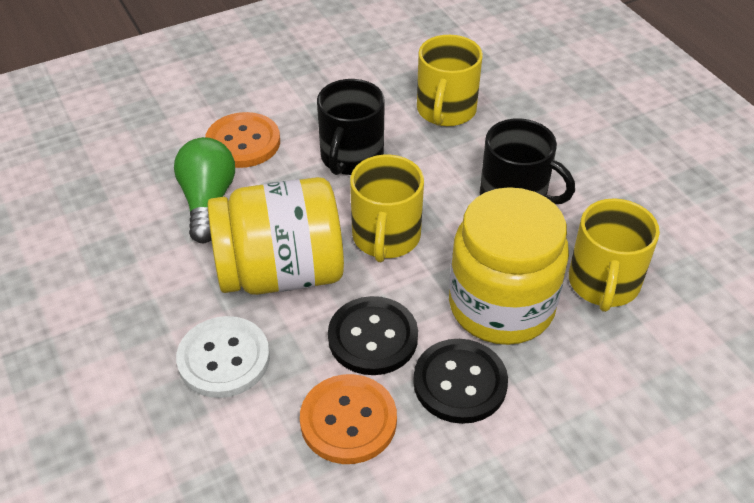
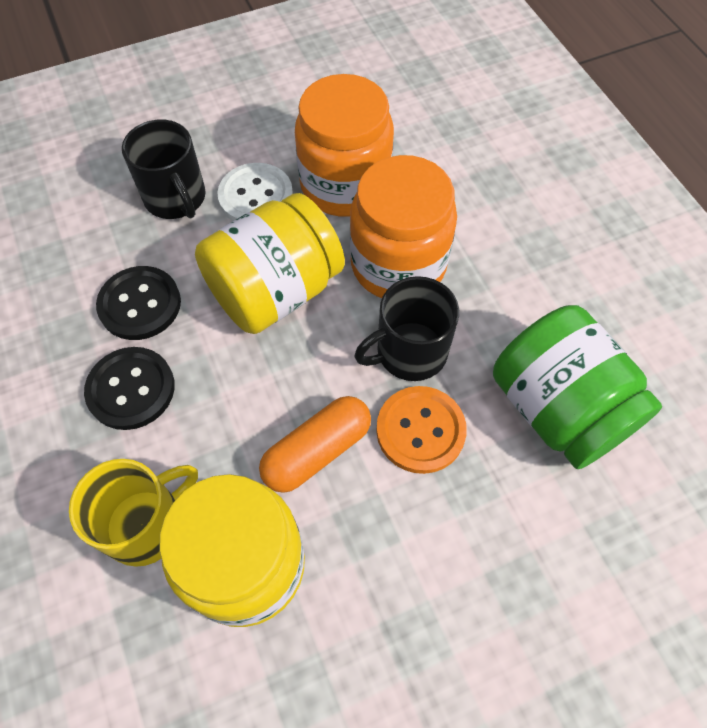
green jar: none = 0 -> [493,305,662,469] = 1
green light bulb: [174,137,235,243] = 1 -> none = 0
orange button: [205,112,280,168] [300,374,397,464] = 2 -> [376,386,467,474] = 1
orange capsule: none = 0 -> [259,396,371,493] = 1
orange jar: none = 0 -> [295,74,394,217] [350,155,457,298] = 2
yellow mug: [350,155,424,262] [417,35,483,126] [569,198,660,312] = 3 -> [69,459,198,567] = 1

